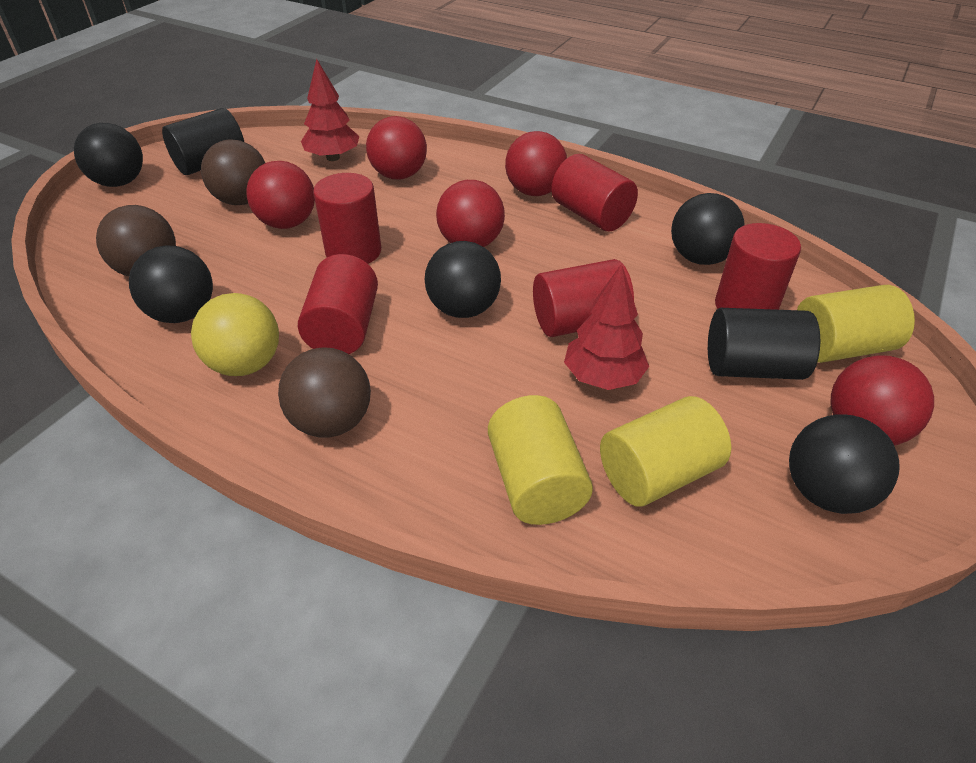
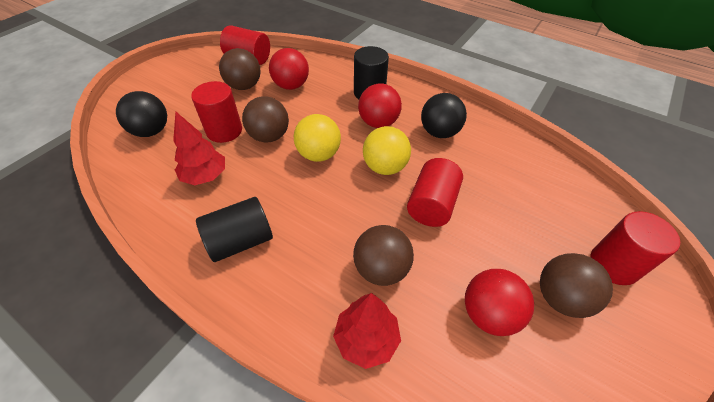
black ball: [74,123,143,187] [129,245,213,323] [425,241,501,318] [671,193,745,265] [789,414,900,514] = 5 -> [116,91,167,137] [421,93,467,138] = 2
brown ball: [96,205,176,276] [201,139,265,205] [278,347,371,438] = 3 -> [219,48,260,90] [242,96,289,143] [353,225,414,286] [540,253,613,318] = 4
red ball: [246,161,315,229] [366,116,427,179] [436,180,505,247] [505,131,567,196] [831,356,934,445] = 5 -> [269,48,309,90] [358,83,402,128] [465,269,534,336] = 3
red cylinder: [298,254,378,354] [313,173,381,264] [533,259,634,337] [551,154,638,231] [715,223,801,310] = 5 -> [191,81,242,143] [220,25,270,65] [407,158,463,227] [591,211,680,285] = 4
yellow ball: [191,293,279,376] = 1 -> [294,114,341,162] [363,126,411,175] = 2
yellow cylinder: [488,395,593,525] [600,396,731,507] [797,285,915,363] = 3 -> none = 0

